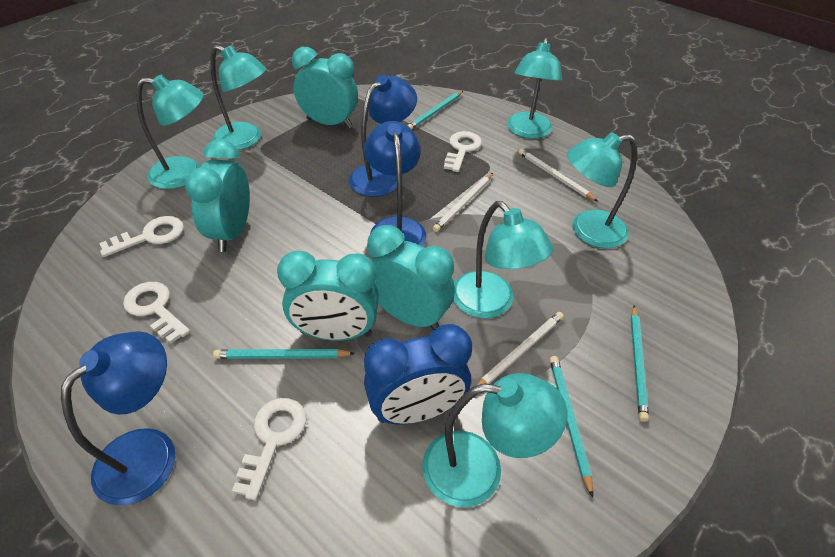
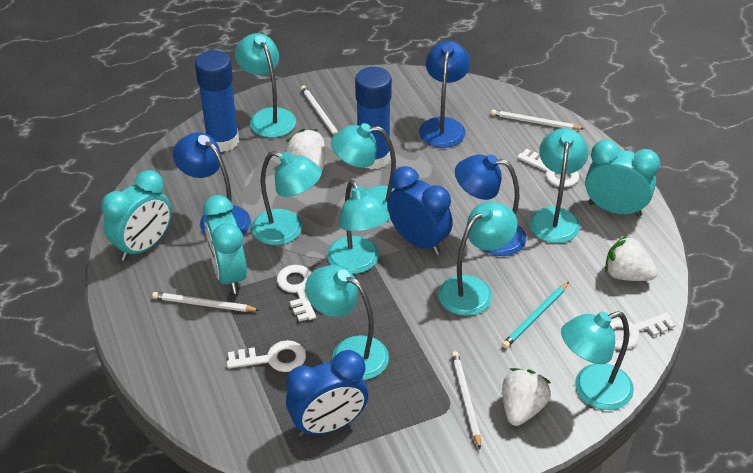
blue clock: [364,324,472,424] = 1 -> [286,350,368,437] [387,166,453,255] = 2
blue glue stick: none = 0 -> [195,50,239,152] [355,67,392,169] = 2
turquoise clock: [185,139,250,252] [277,250,379,341] [292,47,358,129] [367,225,455,330] = 4 -> [101,170,172,261] [203,195,247,294] [585,140,660,217] = 3
turquoise lamp: [136,75,204,189] [210,45,266,150] [422,373,567,507] [453,201,553,319] [507,37,562,139] [567,132,637,248] = 6 -> [235,33,296,138] [252,151,322,245] [305,265,389,380] [327,180,390,274] [331,123,396,220] [438,201,518,316] [529,128,589,243] [561,311,634,410] = 8
turquoise pencil: [213,349,355,359] [407,91,463,130] [550,356,593,498] [631,306,649,422] = 4 -> [502,282,569,348] = 1
white pencil: [433,173,493,232] [476,312,564,386] [519,149,598,202] = 3 -> [152,292,259,312] [301,85,338,136] [451,351,481,449] [491,110,584,130] = 4
white strawberry: none = 0 -> [285,129,325,171] [502,368,551,426] [605,235,657,281] = 3

